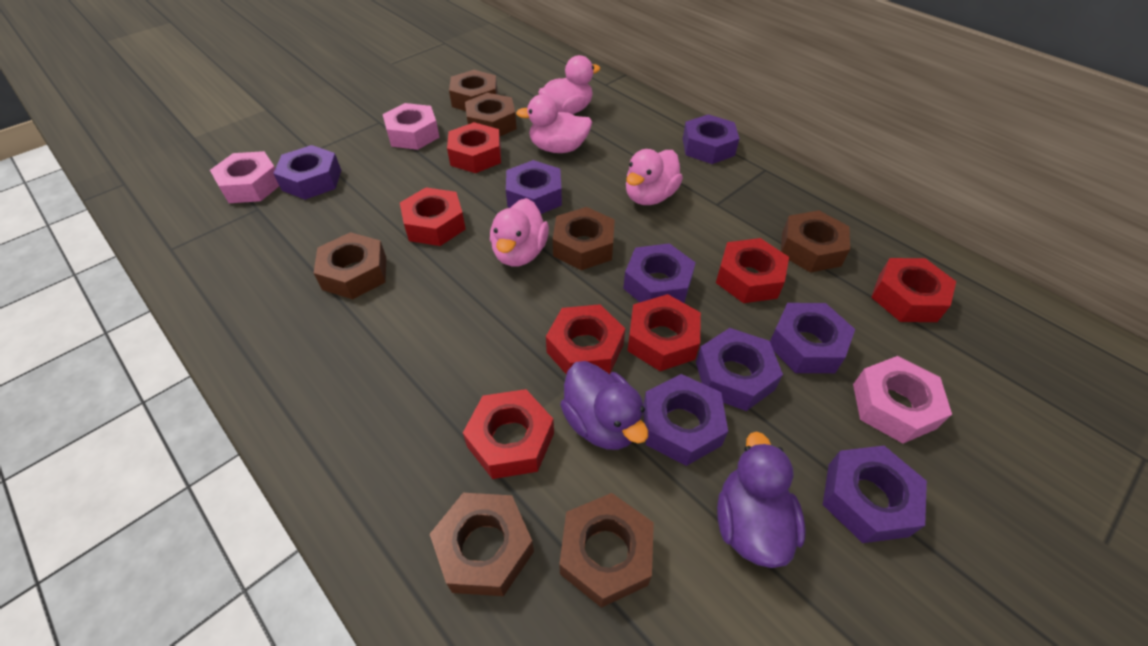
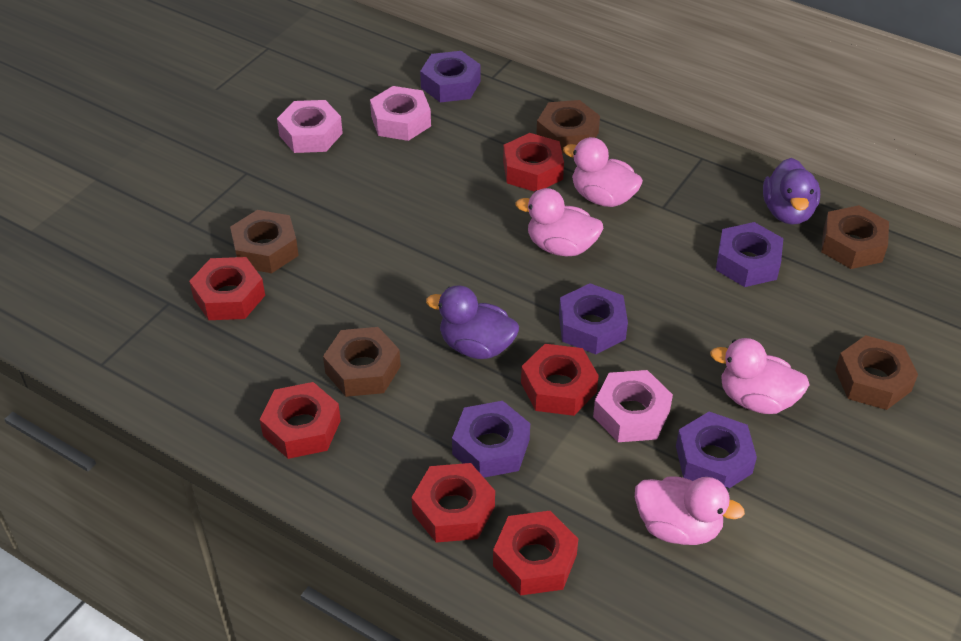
brown nut: [314,232,387,299] [430,493,534,596] [449,70,498,111] [465,93,517,136] [553,207,615,270] [559,493,654,608] [781,210,850,273] = 7 -> [230,210,299,273] [323,327,401,397] [536,100,600,154] [821,205,889,269] [835,335,918,410] = 5
purple nut: [273,145,341,200] [506,160,562,214] [623,243,696,303] [643,374,728,466] [683,114,739,164] [696,328,783,411] [770,303,855,373] [823,446,927,543] = 8 -> [420,51,481,102] [452,401,530,478] [559,283,628,354] [676,411,757,488] [716,222,784,287] = 5
red nut: [400,187,466,246] [447,122,501,173] [463,389,554,479] [546,304,625,375] [628,294,701,371] [716,238,789,303] [871,258,956,322] = 7 -> [189,257,265,320] [260,382,341,459] [411,463,495,543] [493,511,578,596] [503,133,564,192] [521,344,599,416] = 6

